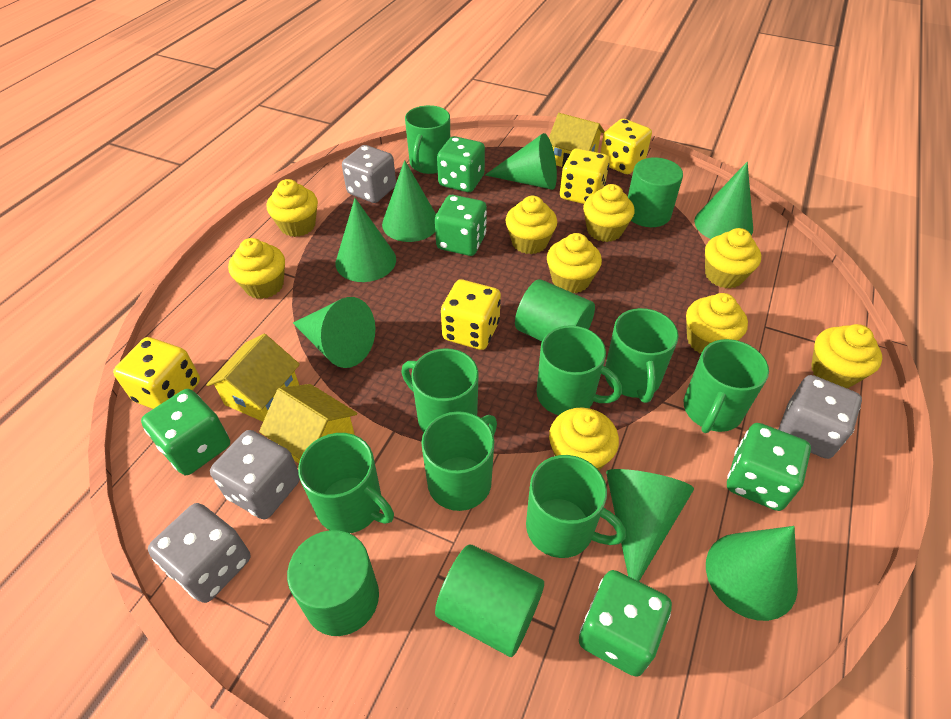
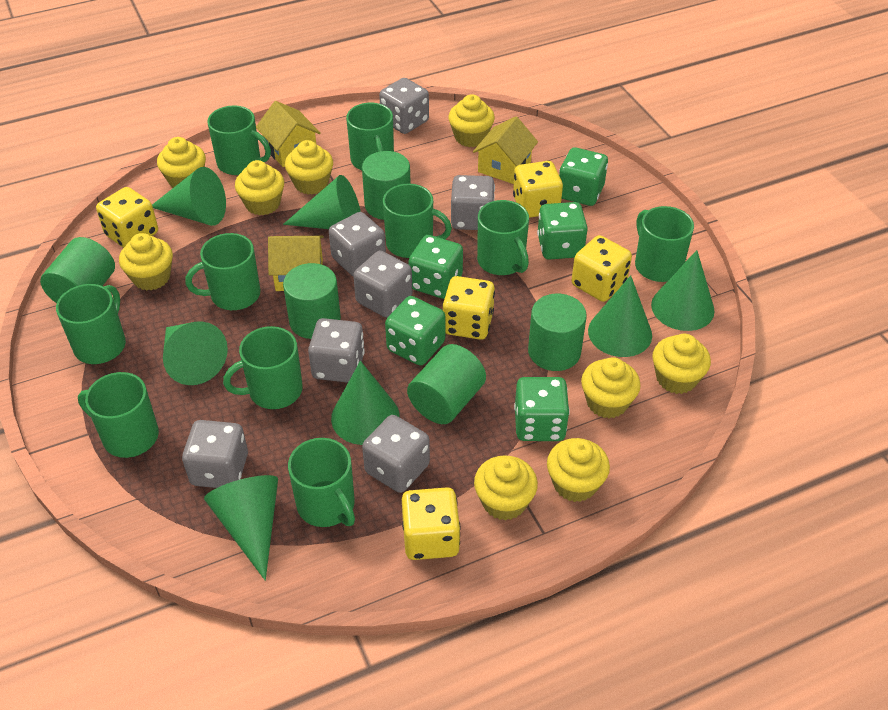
green cylinder: [287,530,379,636] [435,545,544,657] [515,279,595,341] [628,157,683,227] = 4 -> [40,237,115,303] [283,263,341,339] [362,151,411,220] [407,344,486,424] [528,294,587,371] = 5
green mug: [298,433,394,533] [401,348,479,432] [405,105,450,174] [421,411,497,511] [526,455,626,558] [536,325,622,415] [605,308,679,403] [684,339,769,433] = 8 -> [56,284,126,364] [78,372,159,458] [185,233,261,310] [208,105,271,175] [223,326,303,409] [288,438,355,527] [346,103,394,170] [383,184,452,258] [477,200,529,275] [635,206,694,282] = 10
grey dice: [148,503,251,603] [210,430,300,520] [342,145,396,203] [778,375,862,459] = 4 -> [182,420,248,488] [308,318,365,383] [329,212,386,276] [353,251,413,318] [362,415,430,493] [379,78,429,134] [451,175,495,230] = 7
yellow dice: [113,337,200,409] [441,279,501,350] [560,148,610,204] [600,119,652,174] = 4 -> [96,187,158,248] [402,487,461,560] [442,276,495,340] [513,161,563,218] [572,235,632,302] = 5

